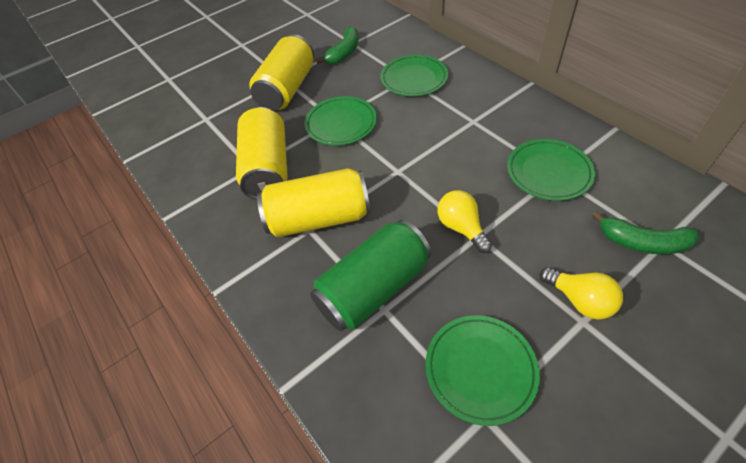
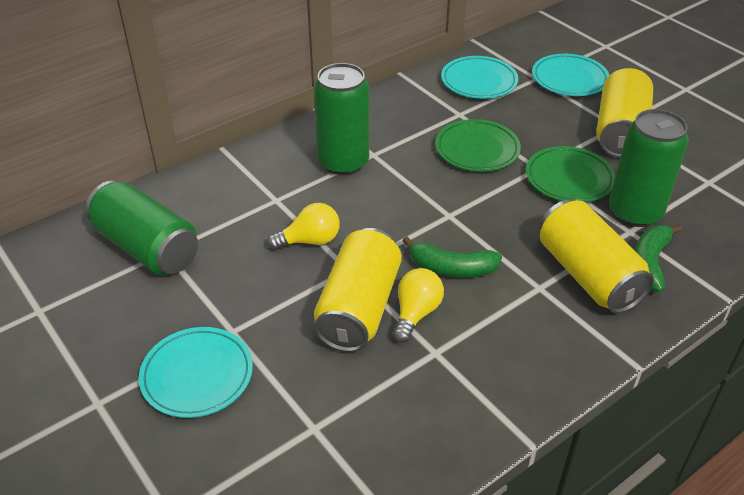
green can: [310,220,431,331] = 1 -> [85,180,198,275] [314,63,369,175] [609,109,689,227] = 3
green plate: [304,96,377,146] [380,55,448,96] [425,315,540,426] [507,139,595,201] = 4 -> [435,119,521,172] [526,146,615,203] = 2
turquoise plate: none = 0 -> [139,327,253,418] [441,56,518,99] [532,54,609,96] = 3

